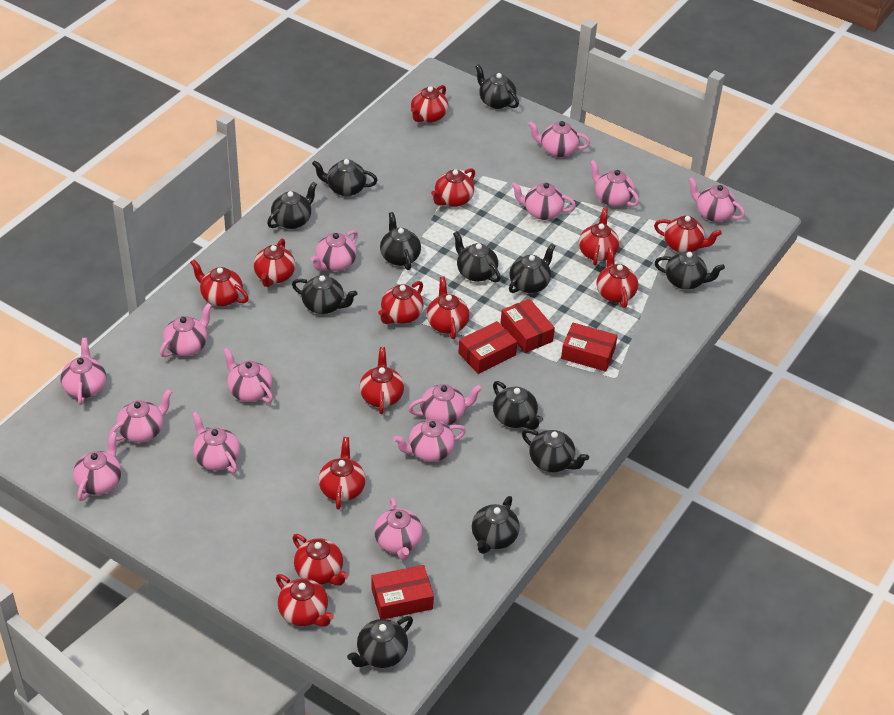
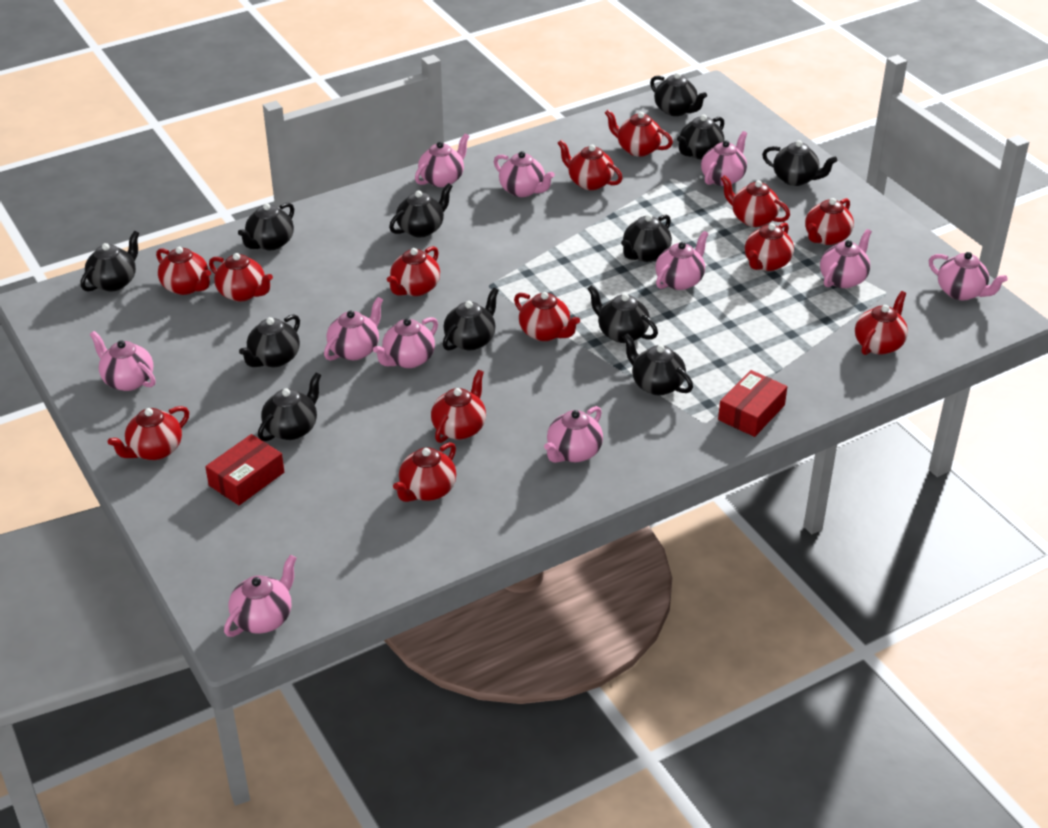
pink teapot: [60,338,106,405] [73,432,121,501] [109,389,172,443] [160,303,212,357] [192,411,240,473] [223,348,273,403] [311,230,358,271] [374,497,422,561] [393,420,466,462] [408,384,482,425] [511,182,576,220] [528,121,590,157] [590,160,639,207] [688,177,745,222] = 14 -> [90,331,156,391] [224,555,297,637] [324,297,383,361] [373,317,438,368] [415,133,469,187] [494,151,555,197] [544,406,603,463] [655,231,709,290] [701,131,747,186] [820,229,872,288] [929,252,1008,300] = 11
red box: [371,565,434,619] [458,321,517,374] [501,299,555,353] [561,323,618,371] = 4 -> [205,434,284,505] [718,370,787,437] = 2

